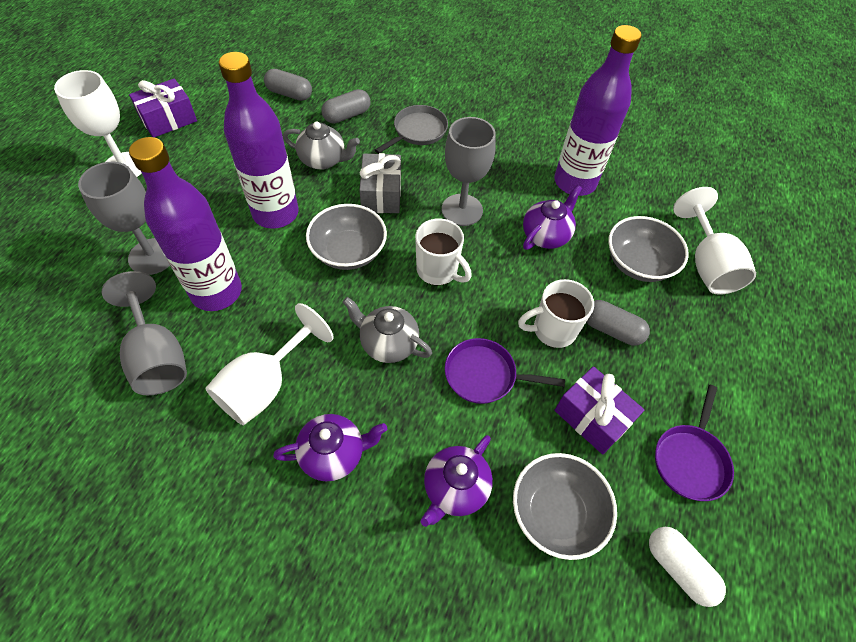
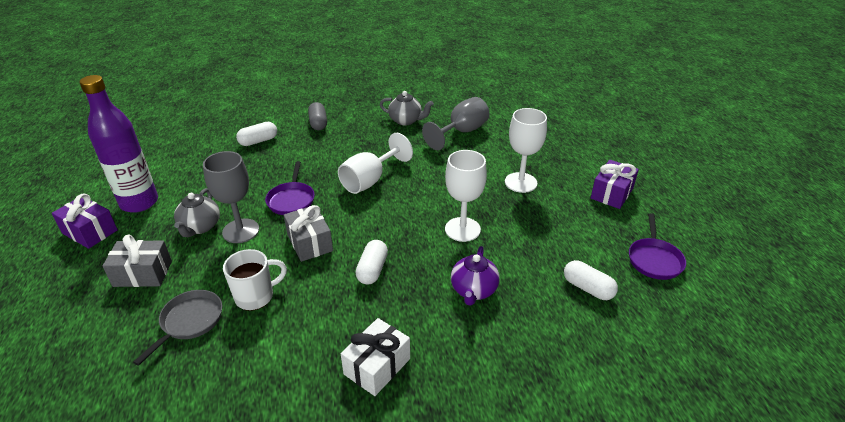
grey bowl: [306,204,387,270] [513,453,617,560] [608,216,689,282] = 3 -> none = 0
grey capsule: [264,69,312,101] [322,89,371,124] [587,300,650,345] = 3 -> [308,102,327,130] = 1
grey gift: [359,153,401,213] = 1 -> [102,235,172,287] [284,205,333,262] = 2
grey goblet: [78,162,170,275] [102,271,187,395] [442,117,496,226] = 3 -> [203,151,259,243] [422,97,489,150] = 2
purple bottle: [129,137,242,311] [219,52,299,229] [554,25,642,196] = 3 -> [79,75,158,213] = 1
purple teapot: [273,414,387,481] [421,435,493,527] [523,185,582,250] = 3 -> [451,246,500,305] = 1
white capsule: [649,527,726,607] = 1 -> [236,122,277,146] [356,240,388,284] [564,260,618,300] = 3
white gift: none = 0 -> [341,318,410,396] = 1
white mug: [415,218,472,285] [518,279,594,348] = 2 -> [223,249,287,311] = 1

